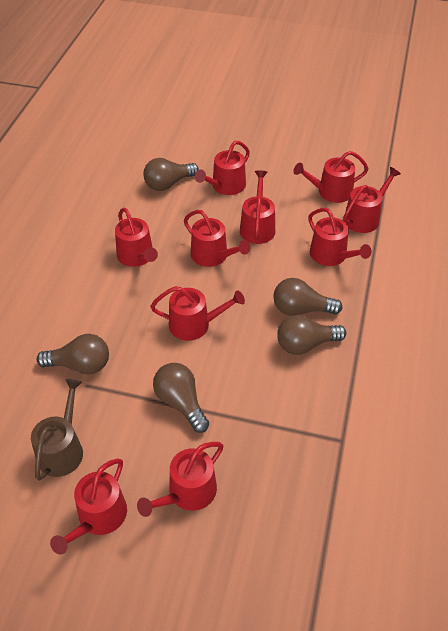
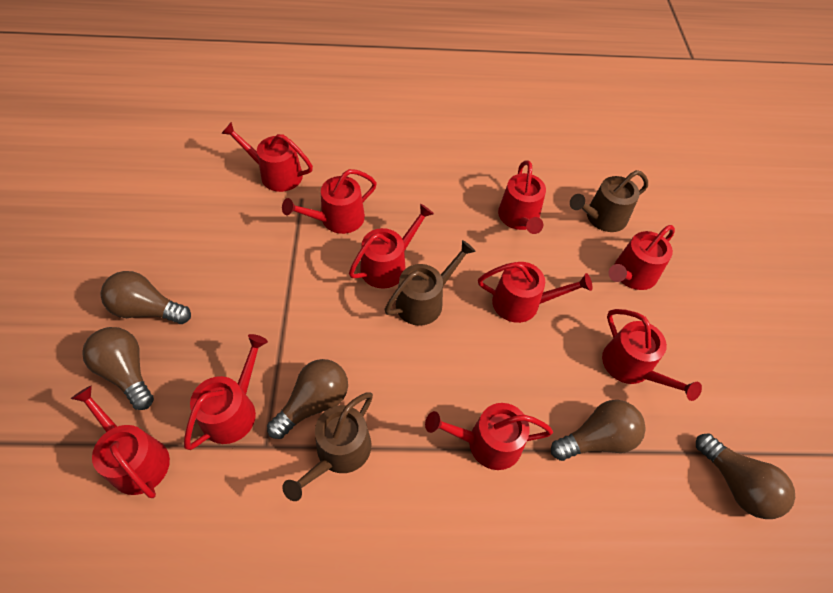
brown watering can: [31,379,83,481] = 1 -> [282,392,373,501] [385,240,476,326] [570,170,648,232] = 3

